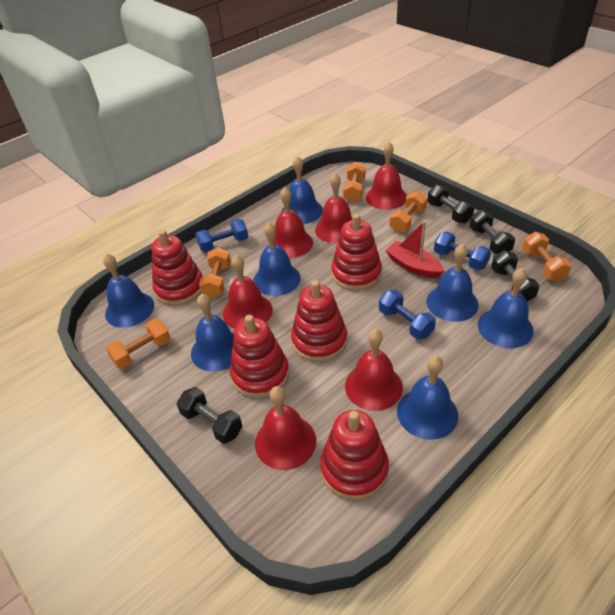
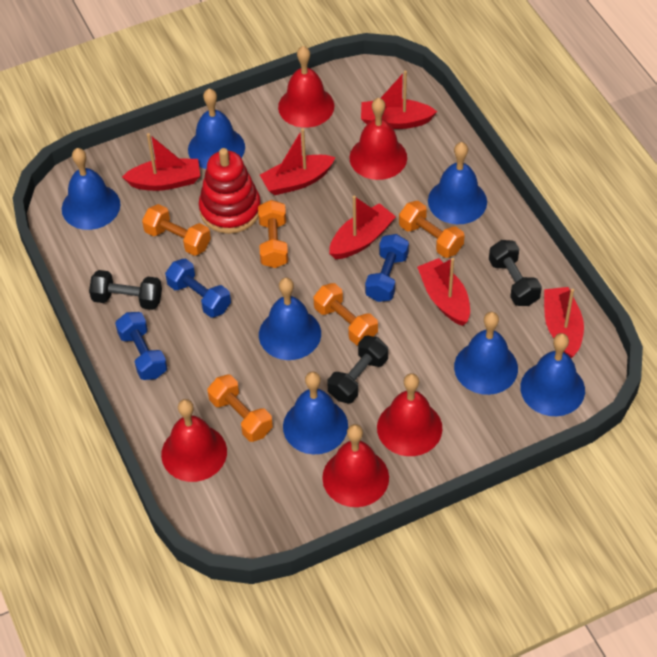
black dumbbell: [177,387,242,444] [427,185,474,224] [470,210,515,254] [491,250,540,302] = 4 -> [89,270,162,310] [328,336,388,403] [489,240,542,306] = 3
red bell: [223,255,273,329] [255,386,316,470] [274,187,313,258] [315,173,352,244] [345,329,403,411] [366,142,407,210] = 6 -> [161,399,227,482] [278,46,334,128] [322,424,389,507] [349,98,407,180] [377,373,442,456] = 5
red boat: [385,221,444,278] = 1 -> [122,133,200,191] [260,128,335,195] [329,196,396,259] [361,71,437,129] [417,258,470,326] [544,287,584,358] = 6
red stacking toy: [151,230,202,306] [230,315,289,398] [291,280,347,362] [320,410,389,500] [331,214,382,291] = 5 -> [199,148,261,234] = 1

